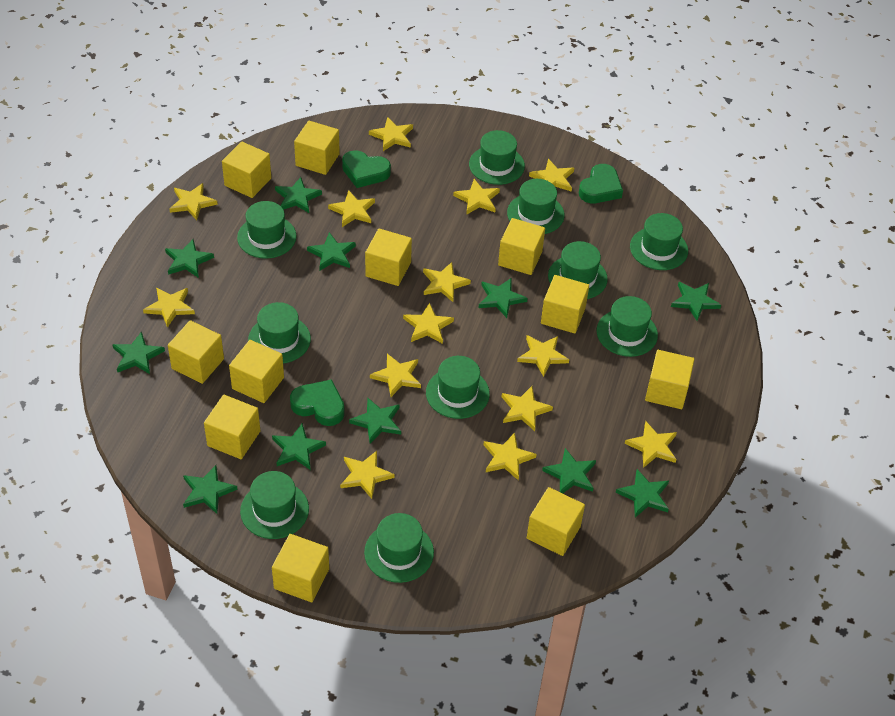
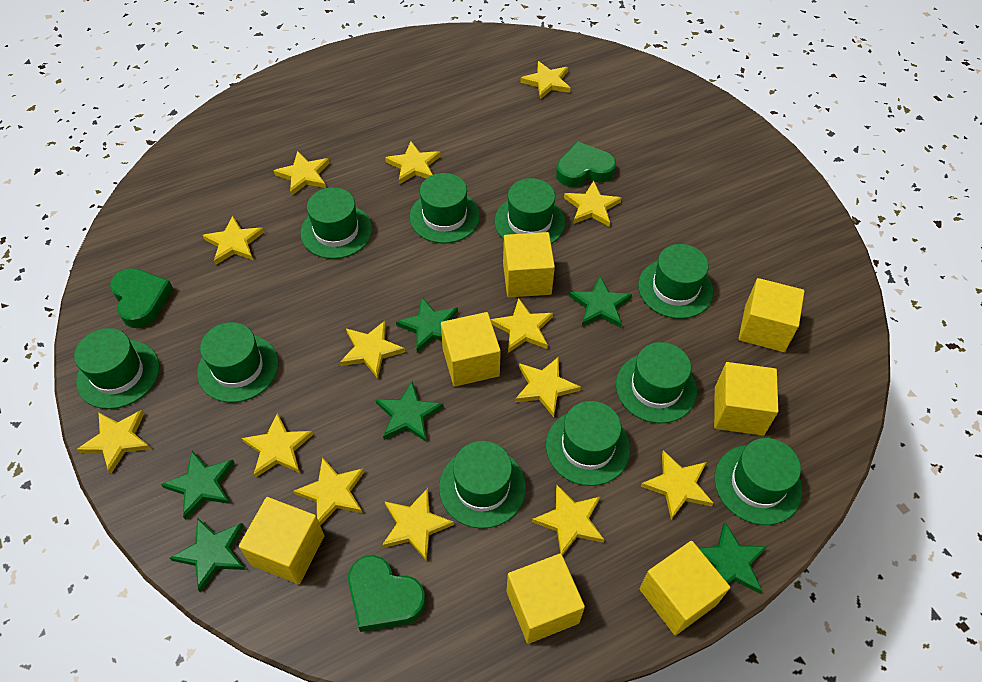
green star: [112,332,165,374] [165,239,214,278] [183,465,238,514] [272,423,326,470] [275,177,322,213] [307,232,356,270] [349,398,401,444] [479,278,528,318] [542,448,596,494] [616,469,669,517] [671,282,721,321] = 11 -> [161,451,234,520] [170,517,245,592] [376,381,444,442] [396,297,458,353] [569,276,632,328] [699,522,767,594] = 6
yellow cube: [168,320,224,384] [204,395,260,459] [222,141,271,198] [229,340,284,403] [272,534,329,602] [294,121,340,175] [365,229,412,286] [498,218,545,275] [527,487,585,556] [541,275,589,333] [645,350,695,409] = 11 -> [239,497,324,584] [441,312,501,387] [503,232,555,297] [507,553,585,644] [639,541,730,635] [714,362,778,436] [738,278,805,352] = 7

